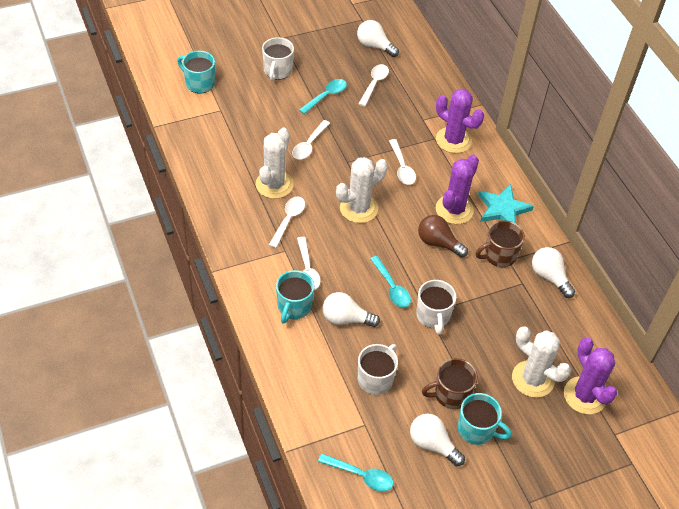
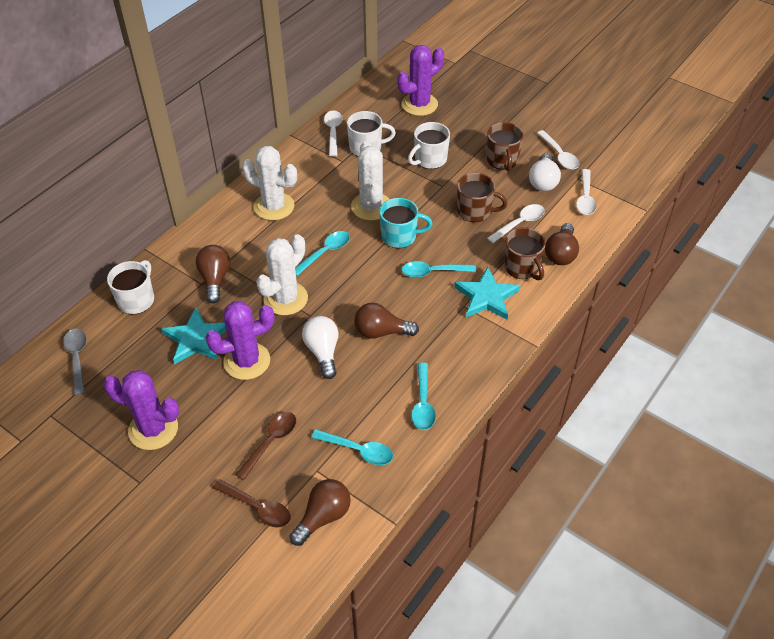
brown light bulb: [418,215,468,258] = 1 -> [196,245,230,303] [290,479,351,546] [354,303,419,339] [545,223,579,265] = 4
brown mug: [422,358,478,409] [476,220,525,267] = 2 -> [457,173,508,222] [486,122,524,171] [504,227,546,280] = 3
brown spoon: none = 0 -> [213,479,291,528] [235,412,296,480] = 2
grey spoon: none = 0 -> [63,329,87,395] = 1
turquoise mug: [177,51,215,93] [276,270,314,324] [458,393,512,445] = 3 -> [379,198,433,248] = 1
turquoise spoon: [299,79,347,114] [318,454,393,491] [370,256,411,308] = 3 -> [295,231,350,276] [311,429,393,465] [402,261,476,278] [411,363,436,430] = 4
turquoise star: [478,184,534,223] = 1 -> [161,308,226,364] [455,267,520,320] = 2
white light bulb: [323,292,380,327] [357,20,399,57] [410,413,465,466] [532,247,575,298] = 4 -> [302,316,338,379] [529,153,561,191] = 2
white spoon: [269,196,305,248] [292,120,330,160] [297,237,321,290] [359,64,389,107] [389,139,416,185] = 5 -> [324,111,343,157] [487,204,545,243] [537,130,580,170] [576,169,597,215] = 4

